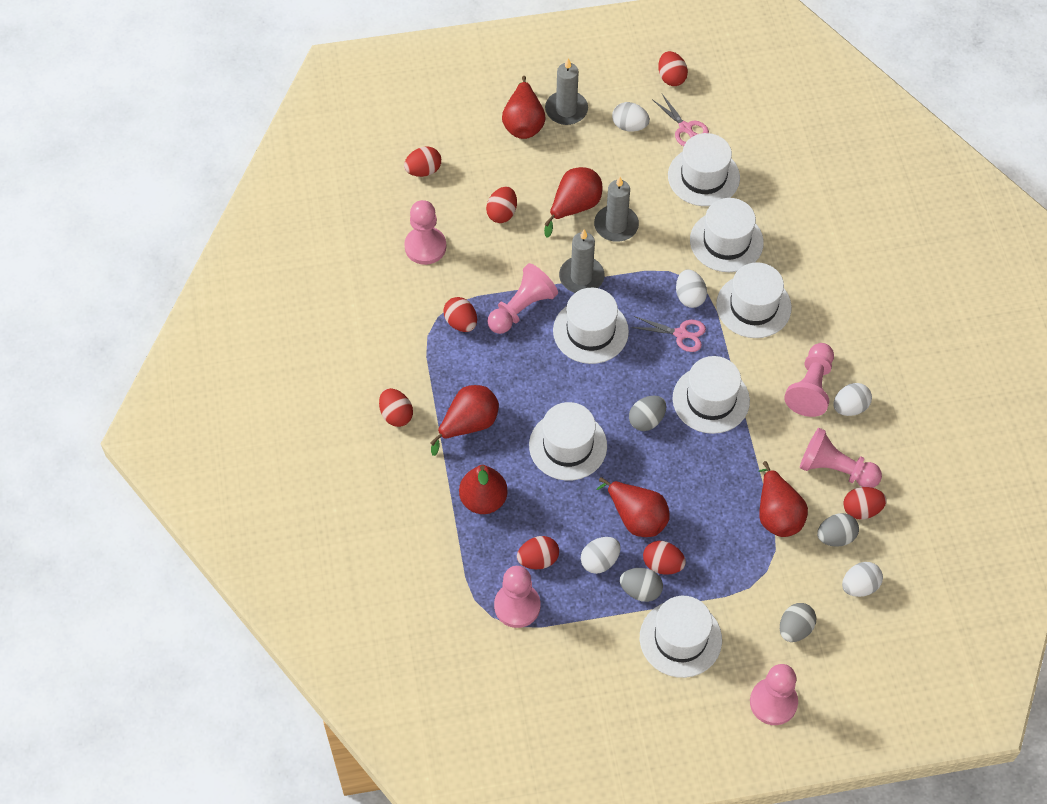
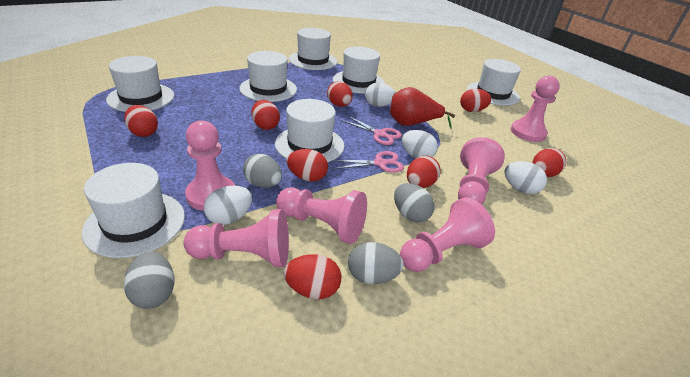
grey candle: [545,58,588,125] [559,230,605,293] [594,177,639,242] = 3 -> none = 0
red pear: [430,385,499,456] [459,465,508,514] [502,76,545,139] [544,167,602,238] [596,477,670,537] [758,461,808,537] = 6 -> [390,87,455,129] = 1
white egg: [581,537,621,574] [612,102,650,132] [676,269,707,308] [833,383,872,416] [842,562,883,597] = 5 -> [204,186,252,225] [365,83,396,107] [402,130,438,159] [505,161,547,194] = 4

